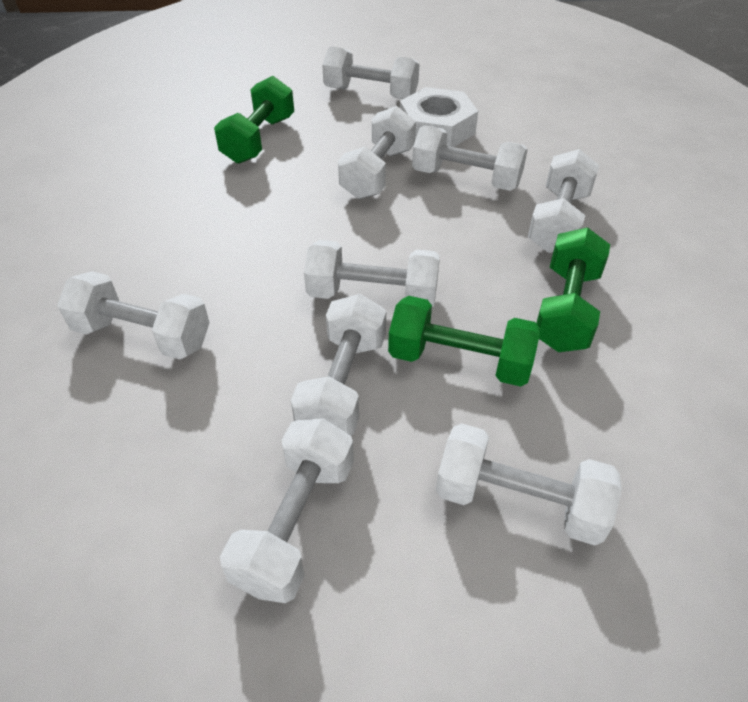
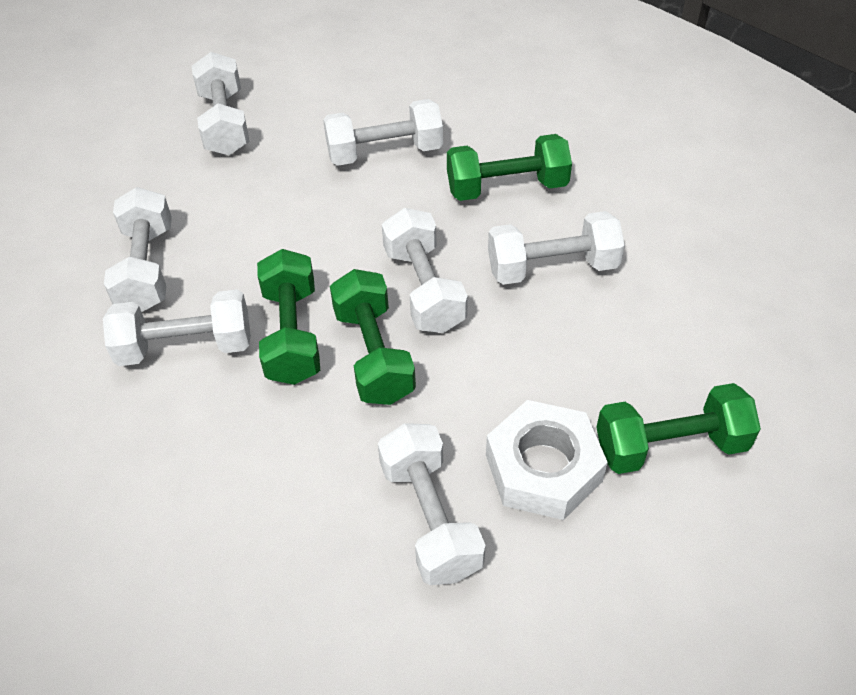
green dumbbell: [214,76,294,164] [388,296,540,387] [536,227,610,352] = 3 -> [257,249,320,385] [330,269,416,405] [447,134,572,201] [596,383,761,474] = 4
white dumbbell: [57,271,210,359] [220,418,354,603] [291,294,386,436] [304,240,440,307] [322,46,419,99] [338,106,416,199] [412,125,528,191] [436,423,622,546] [528,149,599,253] = 9 -> [103,289,251,366] [104,187,172,312] [192,52,250,155] [323,99,443,166] [378,423,486,585] [382,208,468,333] [488,211,625,285] = 7

